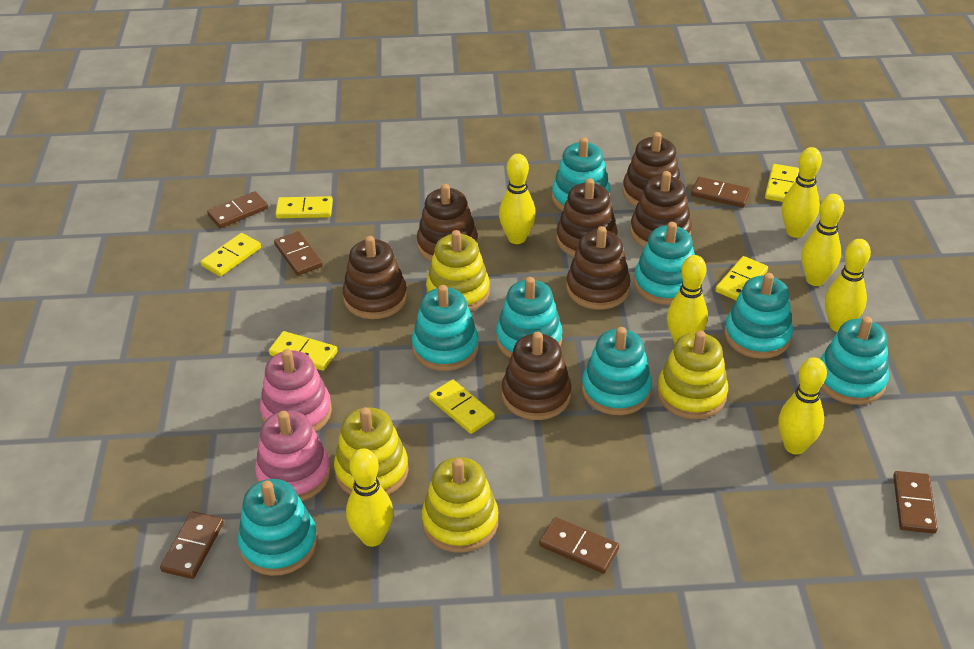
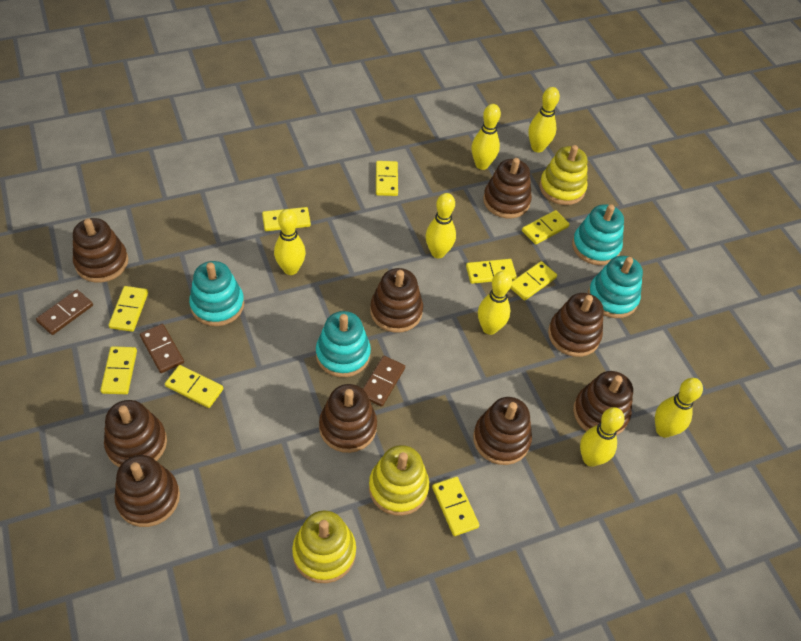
brown domino: [160,511,224,579] [207,191,268,228] [274,231,323,275] [539,517,619,574] [691,177,751,208] [893,471,938,534] = 6 -> [36,290,93,335] [140,324,184,373] [363,356,405,407] = 3
brown stacking toy: [343,236,407,319] [417,184,478,262] [502,332,571,420] [556,178,618,257] [566,226,630,310] [623,132,681,206] [630,171,692,247] = 7 -> [73,218,128,283] [104,400,167,467] [114,455,180,527] [319,384,377,453] [370,268,423,333] [473,397,532,465] [483,158,532,219] [548,293,603,357] [573,371,633,435] = 9
pink stacking toy: [255,411,331,501] [260,349,332,432] = 2 -> none = 0
turquoise stacking toy: [238,479,318,576] [412,285,479,371] [496,277,562,358] [552,137,611,211] [582,327,652,415] [634,222,695,305] [724,273,793,359] [820,317,889,405] = 8 -> [189,261,244,326] [316,311,371,377] [572,204,624,265] [588,256,643,318] = 4
yellow domino: [201,233,261,276] [269,331,338,371] [275,196,333,218] [429,379,495,434] [715,256,768,301] [765,164,799,202] = 6 -> [101,346,137,394] [109,286,148,332] [165,365,223,408] [262,207,311,231] [376,161,398,196] [432,477,480,536] [466,259,517,284] [511,261,557,301] [522,210,570,245] = 9
yellow stacking toy: [334,407,409,495] [422,457,499,553] [426,230,490,311] [657,331,728,419] = 4 -> [292,511,356,583] [369,445,429,516] [540,145,588,205] = 3

